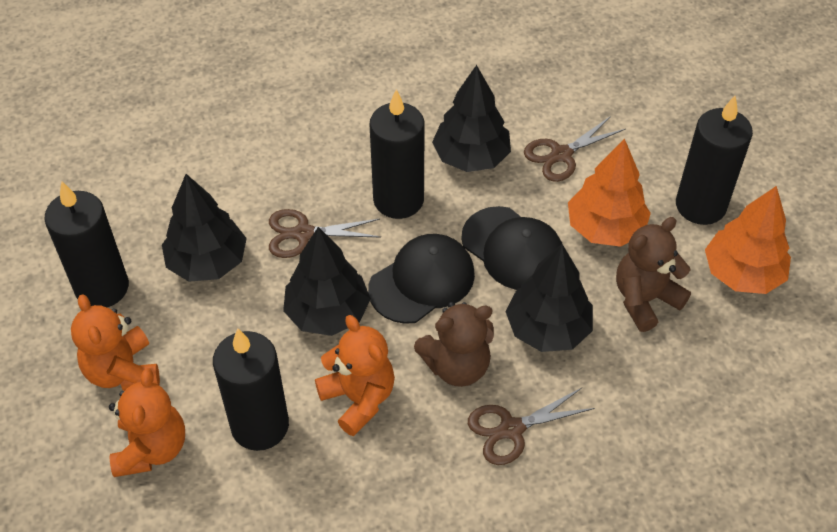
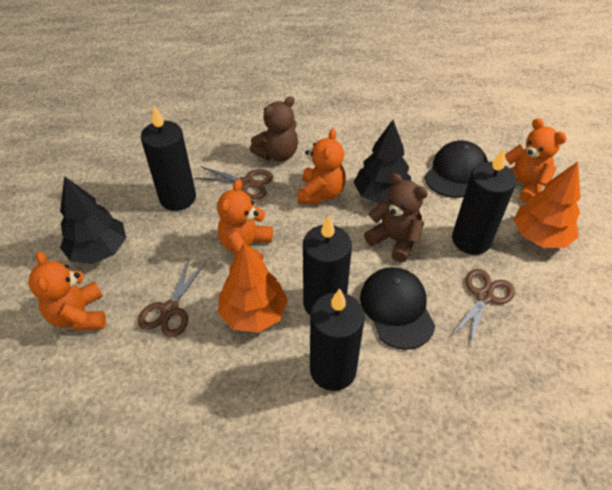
black tree: [162,174,247,282] [283,227,371,336] [432,65,511,172] [506,244,593,352] = 4 -> [60,176,126,264] [354,120,411,204] = 2
orange teddy bear: [71,294,160,391] [109,368,185,477] [315,315,395,436] = 3 -> [28,251,106,331] [217,179,273,260] [298,129,346,204] [505,118,567,203] = 4

